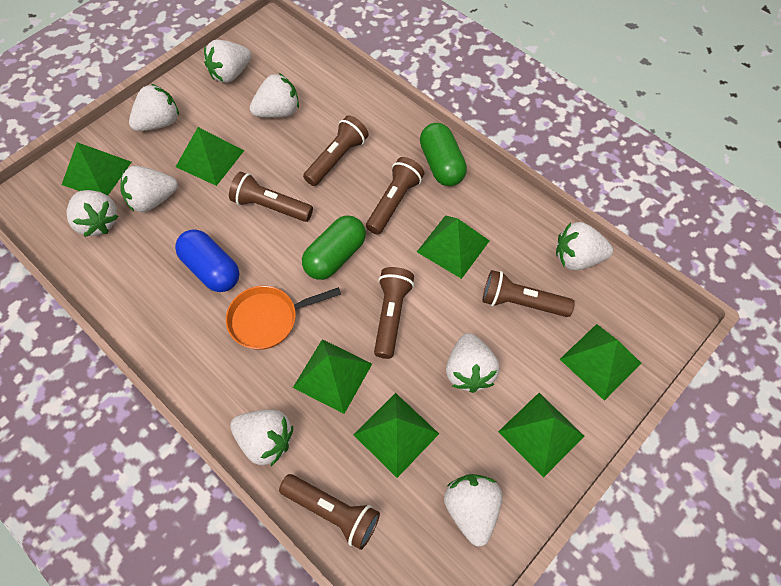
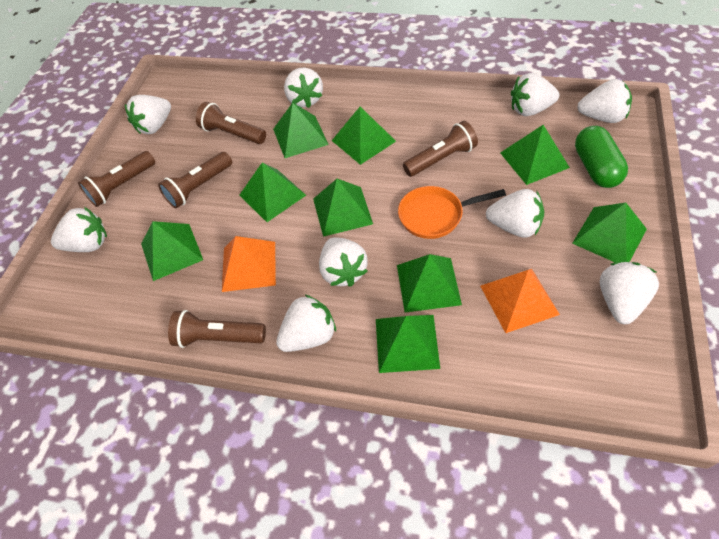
blue capsule: [175,229,240,292] = 1 -> none = 0
brown flashlight: [229,171,313,222] [279,474,380,550] [303,115,369,186] [366,157,424,235] [374,267,414,359] [483,270,575,317] = 6 -> [78,151,155,207] [158,152,232,208] [168,310,266,348] [196,102,266,144] [403,121,478,177] = 5
green capsule: [302,216,366,280] [420,123,467,186] = 2 -> [575,126,628,188] = 1
green pyramid: [62,142,132,196] [176,127,245,186] [293,339,372,414] [353,393,439,478] [417,215,489,279] [498,393,584,478] [560,324,642,401] = 7 -> [141,221,203,281] [239,163,306,222] [273,103,329,158] [313,179,373,237] [332,107,396,165] [376,315,440,373] [397,254,462,313] [500,125,570,185] [572,203,647,262] = 9
orange pyramid: none = 0 -> [222,236,276,292] [480,269,560,333] = 2

